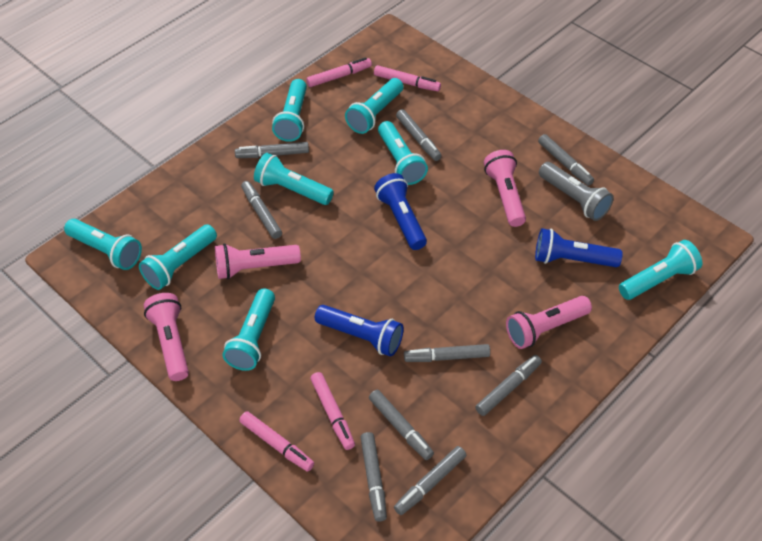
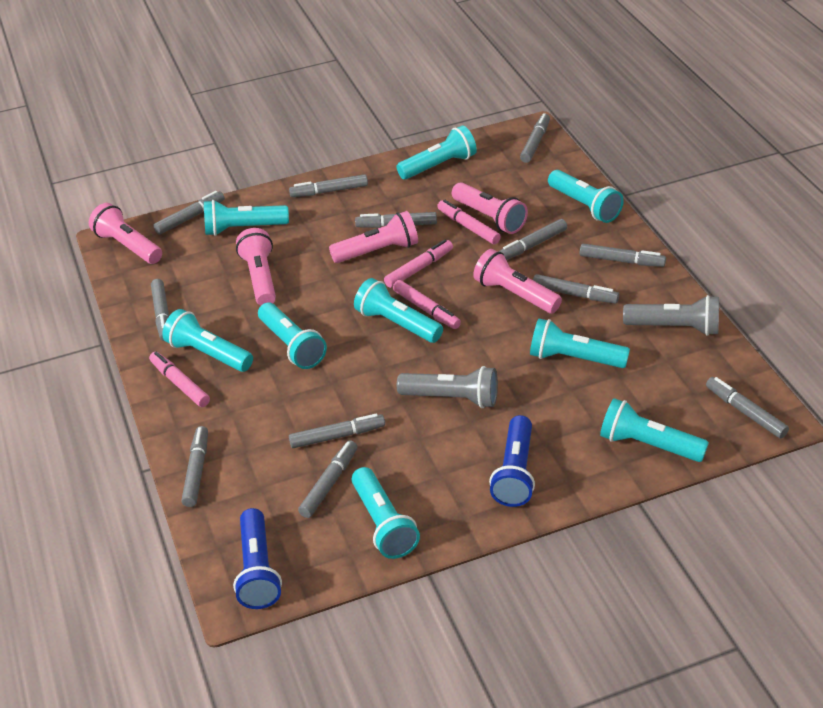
blue flashlight: [315,305,404,357] [374,173,427,250] [535,228,623,267] = 3 -> [233,508,282,609] [489,415,535,507] = 2
grey flashlight: [539,162,614,221] = 1 -> [397,366,498,408] [623,295,719,336] = 2
grey marker: [235,142,309,158] [241,181,282,239] [360,432,387,522] [369,390,434,460] [394,446,466,515] [396,109,442,161] [404,344,490,362] [475,355,542,416] [538,134,594,186] = 9 -> [151,279,169,341] [153,191,225,234] [181,426,208,507] [289,174,368,197] [289,413,385,448] [298,440,358,518] [355,212,437,228] [498,219,567,260] [520,113,550,163] [533,274,619,303] [580,244,666,267] [706,377,789,438] = 12
pink flashlight: [144,293,189,381] [215,243,301,279] [484,150,526,227] [506,296,592,349] = 4 -> [89,203,162,264] [236,228,276,305] [329,211,418,263] [452,182,528,234] [473,249,562,313] = 5
turquoise flashlight: [64,219,142,270] [139,224,217,290] [222,288,275,371] [254,153,334,205] [272,79,307,142] [345,78,403,134] [378,121,428,185] [619,240,702,300] = 8 -> [162,309,253,372] [204,200,289,236] [258,303,327,369] [352,467,420,559] [354,278,443,343] [396,125,477,179] [530,319,630,368] [548,170,624,223] [600,398,709,462] = 9

